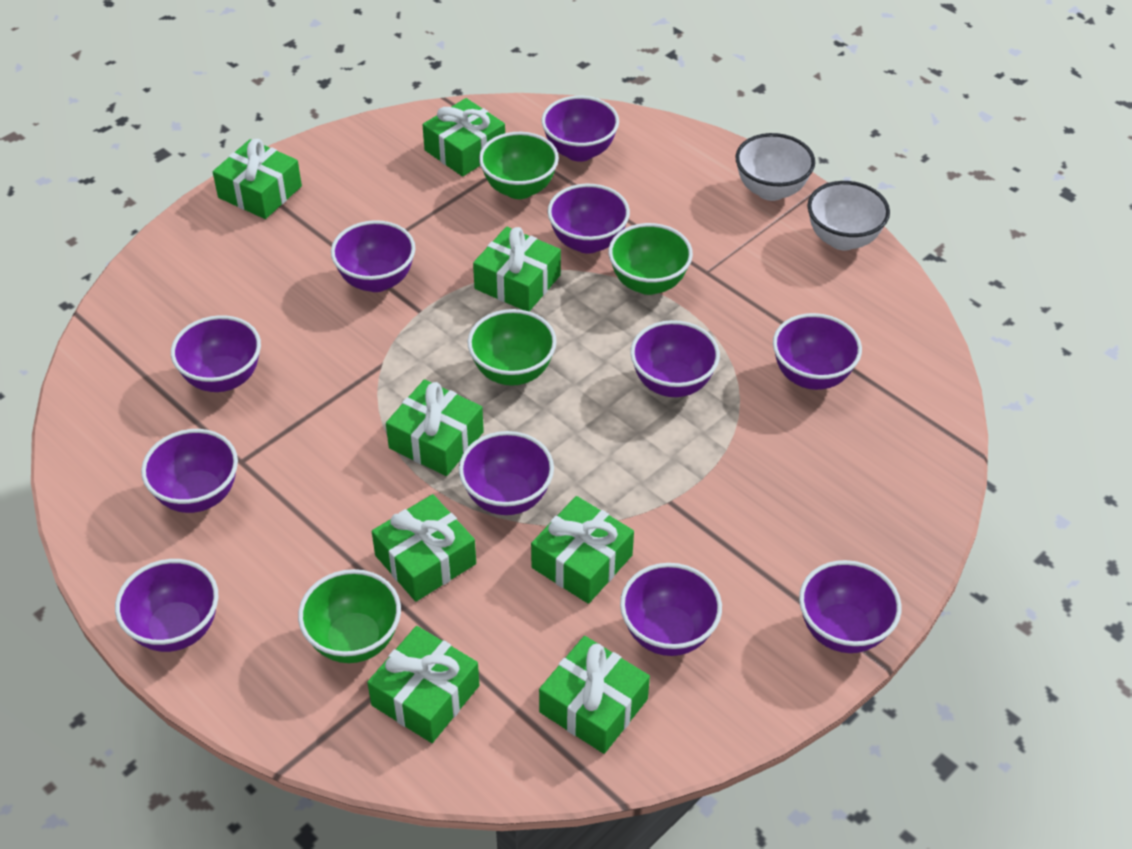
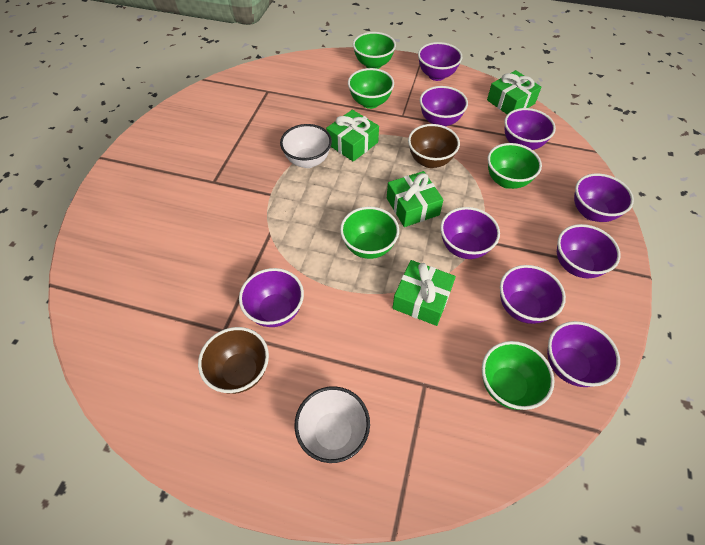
brown bowl: none = 0 -> [198,327,269,394] [408,124,460,168] = 2
green bowl: [298,569,401,663] [468,309,557,386] [479,132,559,199] [608,223,693,295] = 4 -> [340,207,399,259] [348,68,394,109] [353,32,396,69] [482,341,555,410] [488,143,542,189] = 5
green gift: [213,139,302,219] [367,626,479,743] [372,494,476,602] [386,379,484,476] [422,98,505,177] [473,227,561,312] [531,496,634,604] [539,636,650,754] = 8 -> [326,110,379,162] [387,171,443,227] [392,260,456,326] [487,70,541,114] = 4
purple bowl: [115,559,218,652] [141,429,238,513] [171,315,261,392] [331,220,415,292] [459,431,554,515] [542,96,619,162] [548,184,630,254] [620,563,722,656] [630,320,720,397] [773,313,862,390] [799,560,901,653] = 11 -> [239,268,304,327] [418,42,462,81] [420,86,468,127] [440,207,500,259] [500,265,566,324] [504,108,556,150] [547,321,620,387] [557,224,620,278] [574,173,634,222] = 9

